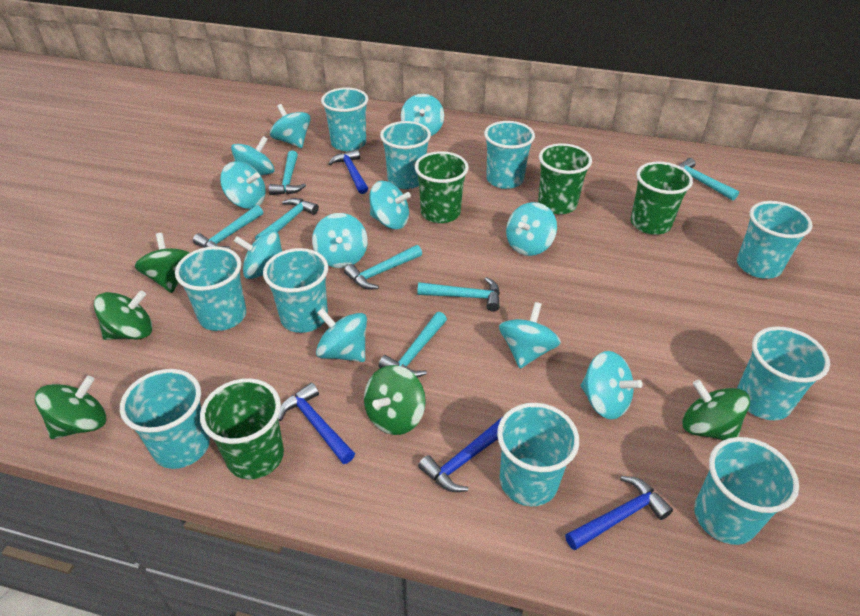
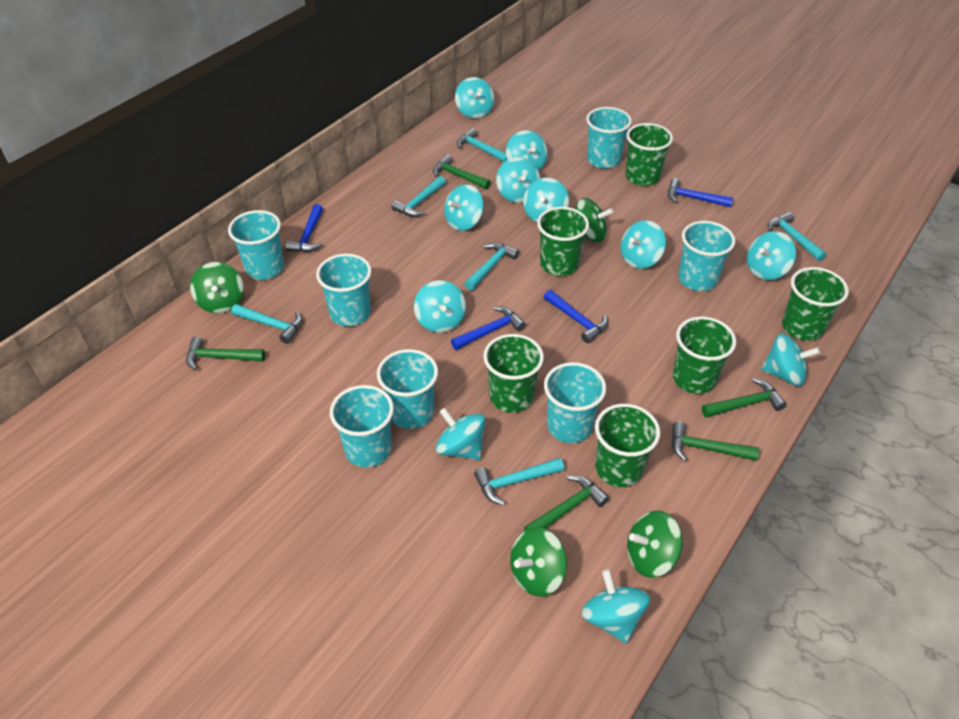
green cup: [200,378,284,479] [415,151,469,223] [538,143,592,214] [631,162,693,235] = 4 -> [483,334,544,413] [537,207,589,276] [595,404,661,487] [625,123,673,186] [673,317,736,394] [782,267,849,341] = 6
green hammer: none = 0 -> [186,337,265,370] [433,155,491,189] [524,475,609,531] [672,421,759,461] [702,378,787,418] = 5
green spinning top: [35,376,106,439] [94,291,152,340] [134,233,190,293] [364,365,426,435] [683,379,750,440] = 5 -> [190,262,244,313] [510,527,567,597] [576,198,614,242] [627,511,683,578] = 4
turquoise cup: [120,369,210,469] [175,246,246,331] [263,248,328,333] [321,88,368,152] [380,121,431,189] [484,121,535,189] [497,403,579,506] [694,437,799,545] [737,201,813,279] [737,326,830,420] = 10 -> [228,210,284,280] [316,254,372,326] [330,385,394,467] [377,349,438,429] [544,362,606,443] [586,107,632,169] [678,221,735,291] = 7
turquoise hammer: [193,205,263,249] [255,198,319,240] [269,150,306,195] [344,245,422,290] [379,312,447,378] [417,277,500,312] [678,158,739,201] = 7 -> [231,304,302,344] [392,176,446,217] [457,128,507,162] [465,242,519,290] [474,458,564,505] [767,212,826,261] = 6

